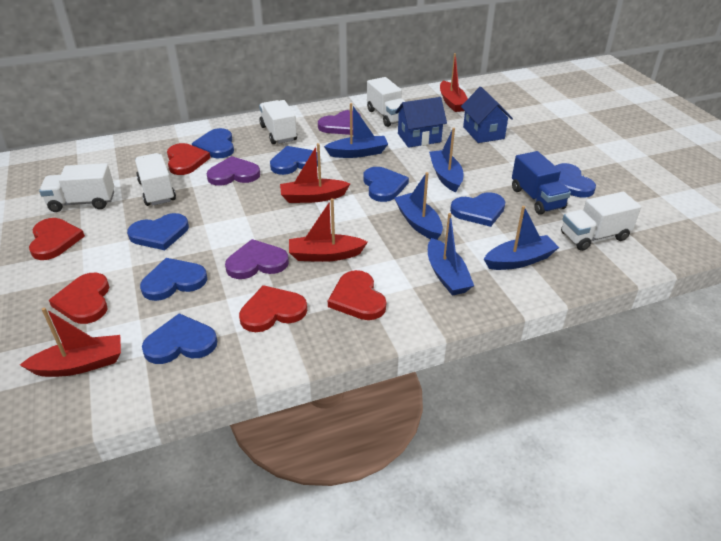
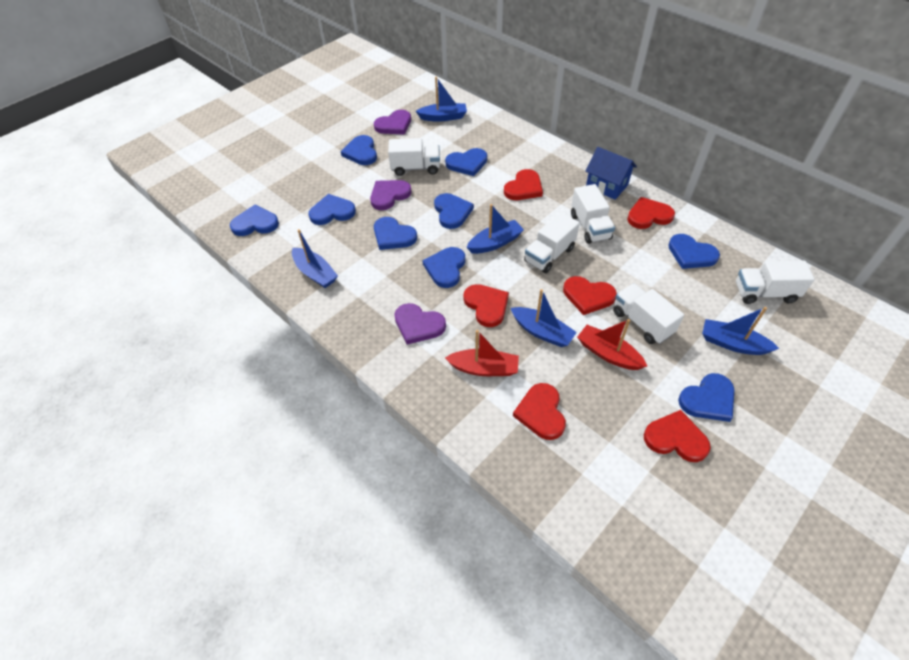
blue heart: [127,213,189,250] [140,258,207,301] [142,313,217,364] [192,128,234,158] [270,146,318,175] [363,167,409,202] [450,192,505,227] [556,163,596,198] = 8 -> [230,205,279,236] [308,194,356,225] [341,135,377,165] [374,217,417,250] [422,247,465,288] [434,193,474,229] [445,148,487,176] [668,234,720,269] [678,373,734,422] = 9
blue house: [395,97,447,148] [461,87,513,143] = 2 -> [585,147,637,200] = 1
blue truck: [512,151,571,215] = 1 -> none = 0
red boat: [20,308,121,377] [280,143,350,203] [289,198,368,262] [440,53,468,112] = 4 -> [445,330,519,376] [577,319,647,370] = 2
red heart: [29,218,85,260] [49,273,109,324] [167,143,211,175] [239,285,307,332] [328,270,386,320] = 5 -> [464,284,509,327] [504,169,543,200] [513,383,566,440] [563,276,617,315] [627,197,675,229] [644,410,711,462] = 6

